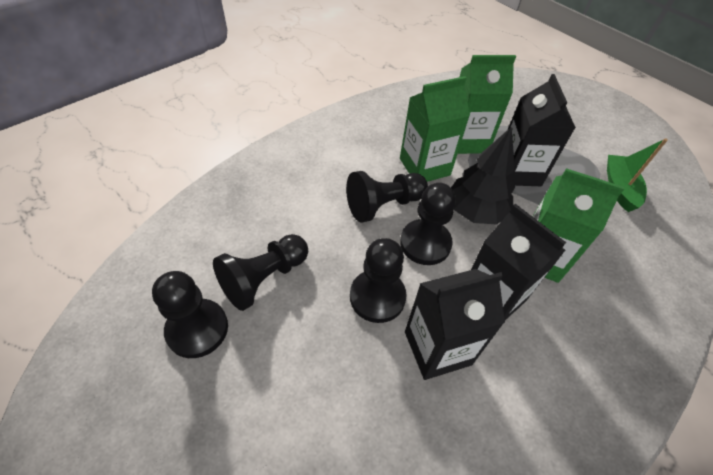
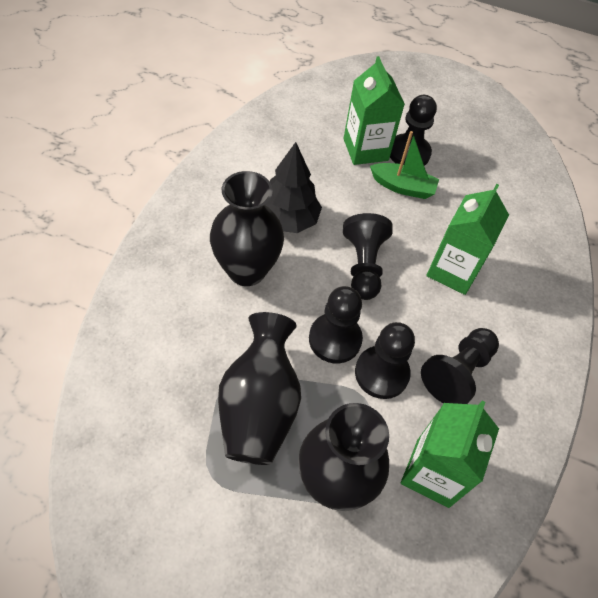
black carton: [405,269,505,380] [471,204,566,320] [508,74,576,186] = 3 -> none = 0
black vase: none = 0 -> [210,171,284,286] [218,312,301,465] [298,403,389,511] = 3

